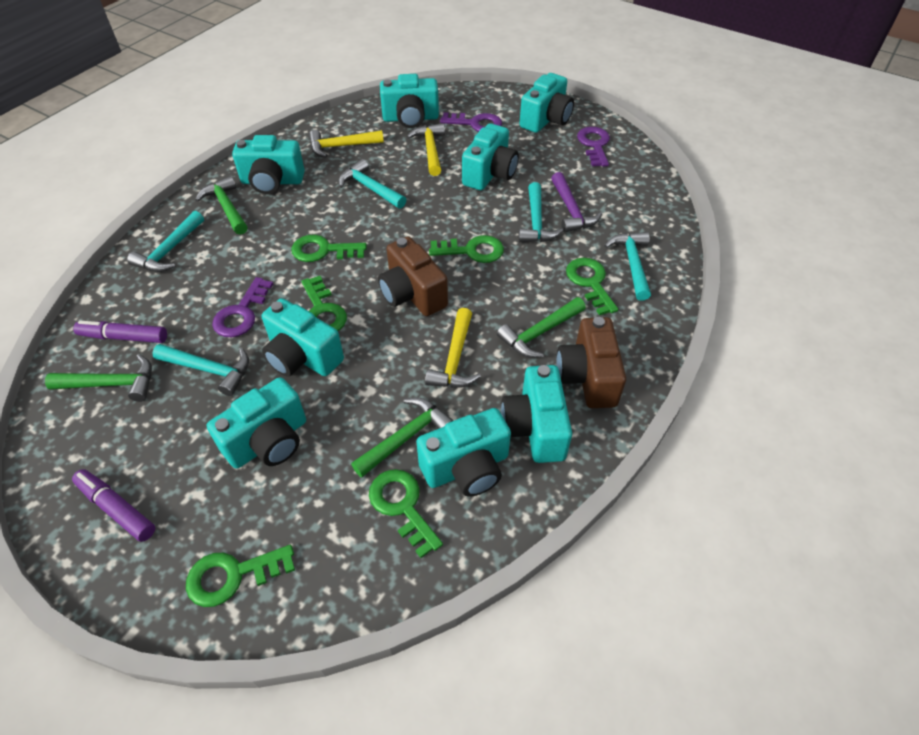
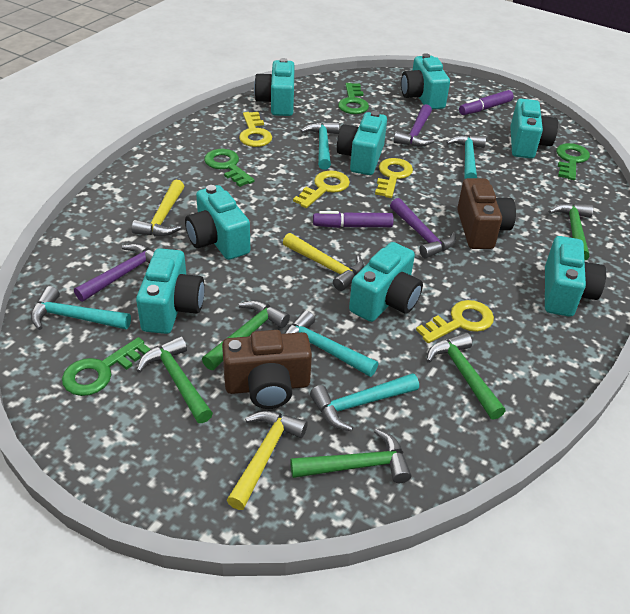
green hammer: [45,354,152,402] [195,176,247,235] [351,397,454,478] [497,297,586,358] = 4 -> [137,336,213,423] [202,300,290,370] [290,428,411,483] [426,332,505,420] [548,203,593,261] = 5
green key: [186,545,295,607] [291,235,367,262] [301,276,347,331] [369,469,443,558] [429,235,504,263] [566,258,618,315] = 6 -> [62,337,151,396] [204,149,255,187] [338,83,369,114] [556,143,590,180] = 4
purple hammer: [551,172,602,232] = 1 -> [74,244,154,302] [390,198,456,258] [394,104,435,147] = 3
purple key: [212,277,273,337] [440,112,502,132] [577,127,610,167] = 3 -> none = 0
yellow key: none = 0 -> [239,112,272,147] [293,170,350,208] [375,158,413,198] [416,300,494,343] = 4

